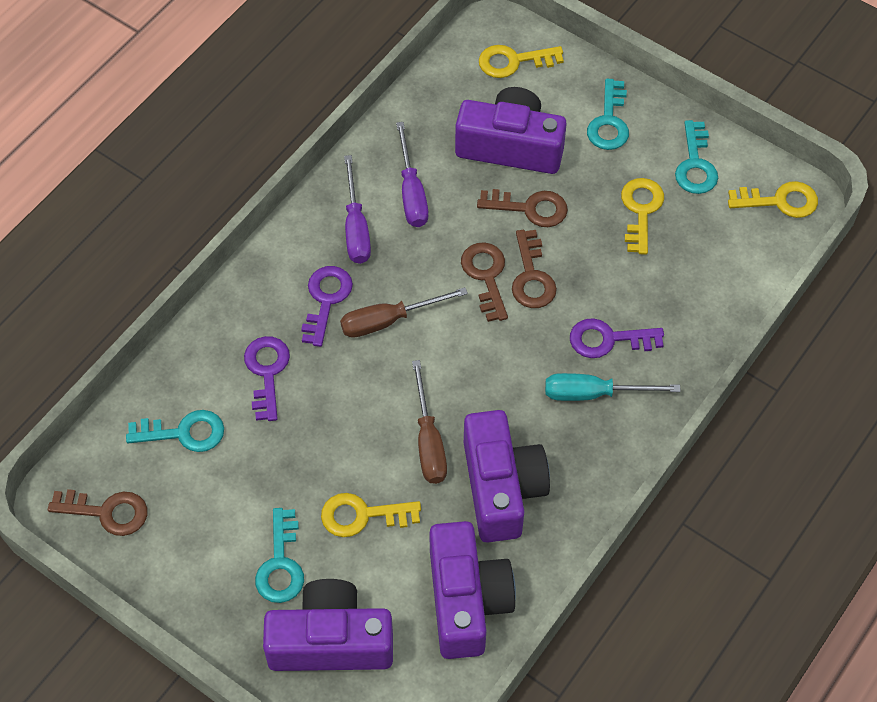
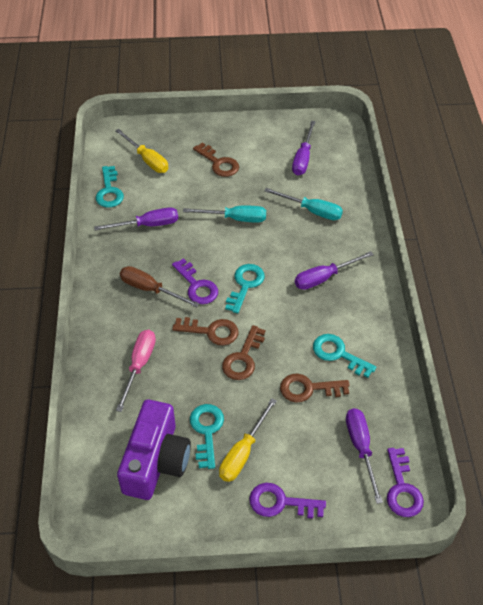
brown screwdriver: [340,287,468,338] [412,360,447,484] = 2 -> [120,266,199,308] = 1
pink screwdriver: none = 0 -> [116,330,156,412] = 1
purple camera: [263,579,393,671] [430,521,516,659] [455,87,567,174] [464,410,550,543] = 4 -> [117,400,191,500] = 1
purple screwdriver: [344,155,371,264] [396,122,428,227] = 2 -> [94,207,178,231] [292,121,316,175] [295,251,374,290] [346,408,383,504] = 4
turquoise screwdriver: [545,373,681,401] = 1 -> [183,206,266,222] [264,188,343,220] = 2
yellow key: [321,493,421,537] [479,45,564,78] [621,178,664,255] [728,181,818,218] = 4 -> none = 0
yellow screwdriver: none = 0 -> [115,129,169,173] [219,398,277,482] = 2

